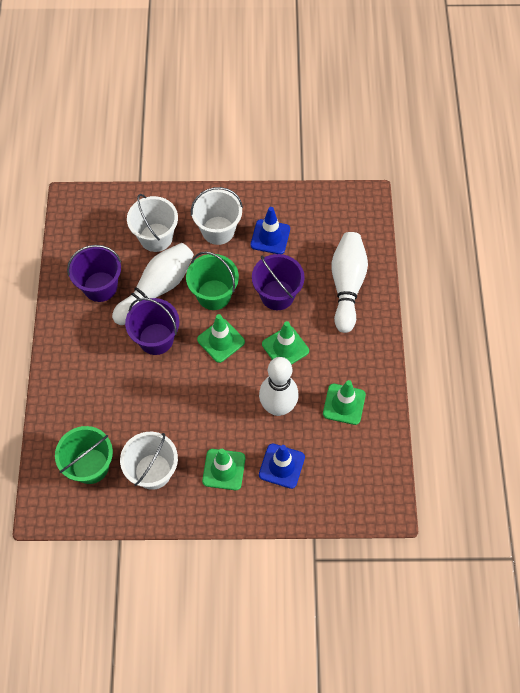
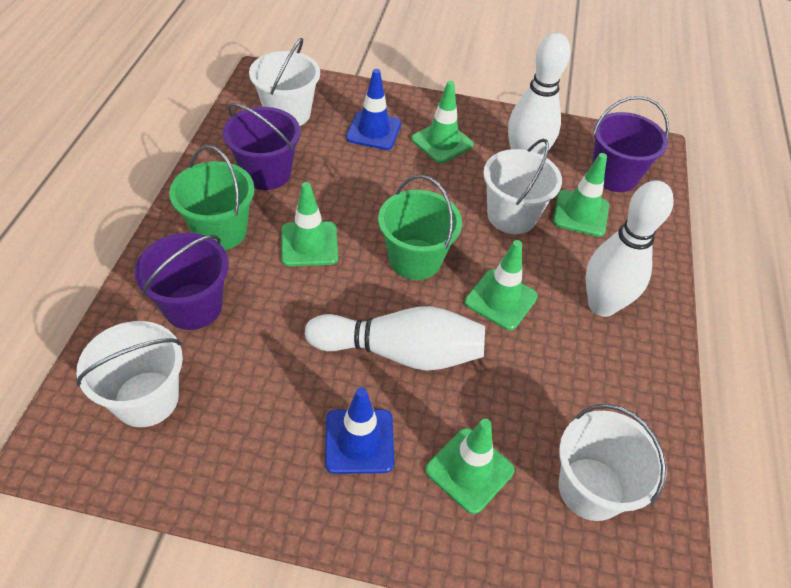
green traffic cone: [197,314,245,363] [202,449,245,490] [262,321,309,365] [323,380,366,425] = 4 -> [281,182,338,266] [411,81,474,163] [425,419,514,514] [465,240,538,330] [553,153,609,237] = 5
white bucket: [120,432,178,490] [127,194,178,252] [191,187,243,245] = 3 -> [76,321,183,427] [249,38,320,126] [483,139,562,234] [559,404,667,521] = 4

